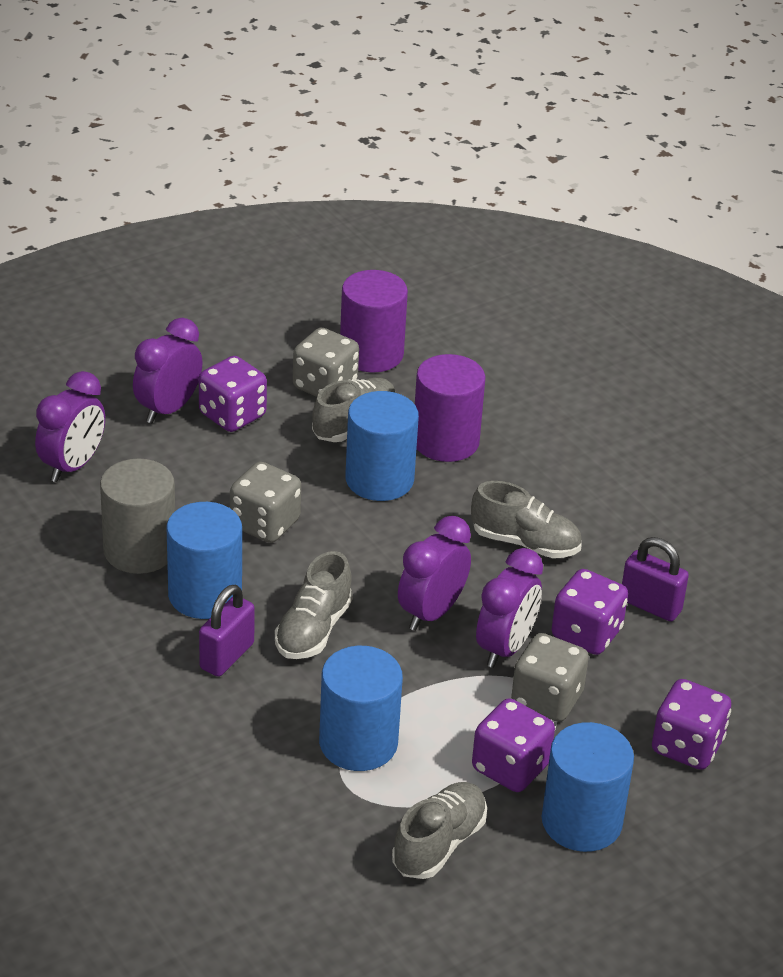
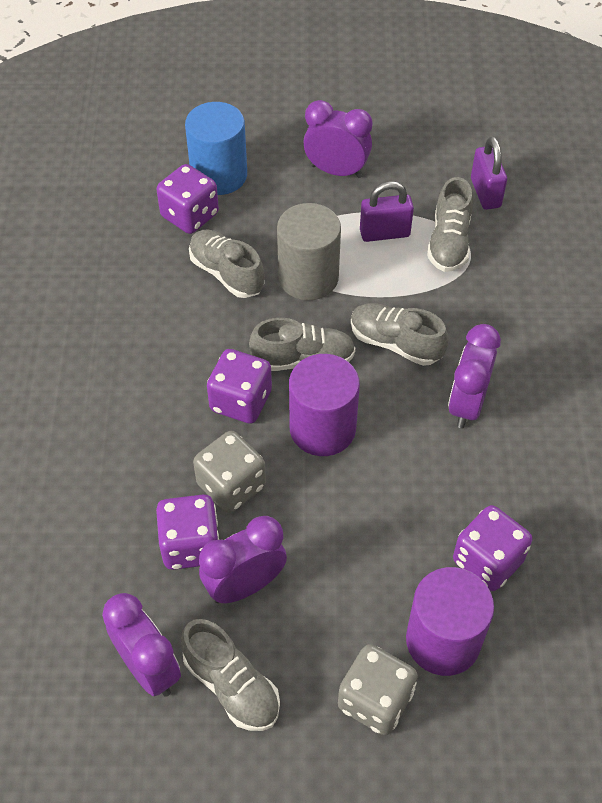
blue cylinder: [167,502,242,619] [319,646,403,771] [345,391,419,501] [542,722,634,852] = 4 -> [185,102,247,195] = 1
grey dice: [230,462,301,543] [293,327,359,397] [511,633,589,722] = 3 -> [193,431,266,513] [338,644,418,735] = 2
grey shoe: [275,551,353,659] [312,377,396,442] [392,782,487,879] [471,481,582,558] = 4 -> [181,619,280,731] [189,229,265,298] [249,318,356,371] [351,303,449,366] [427,177,473,272] = 5

